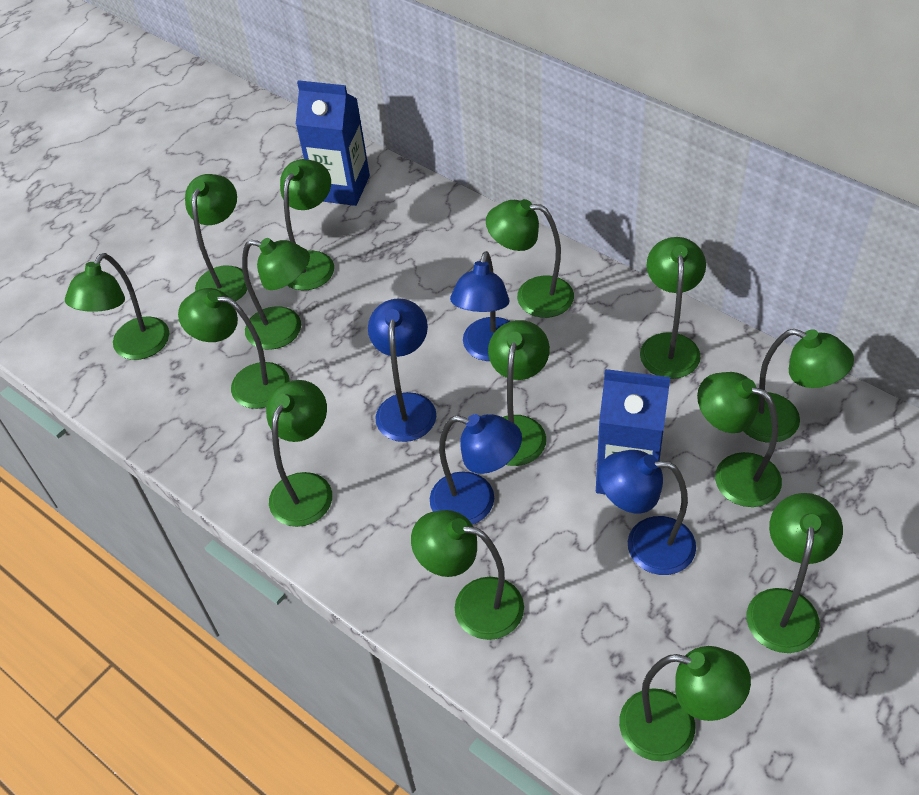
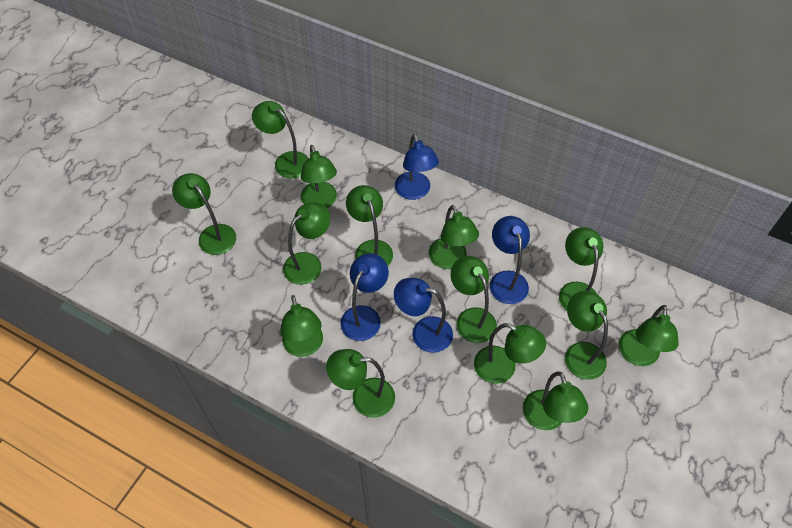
blue carton: [296,80,370,206] [596,369,670,494] = 2 -> none = 0

